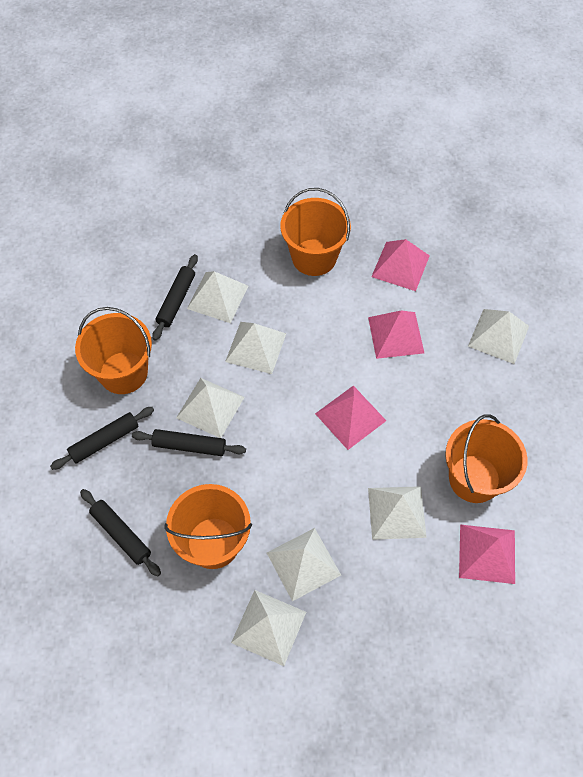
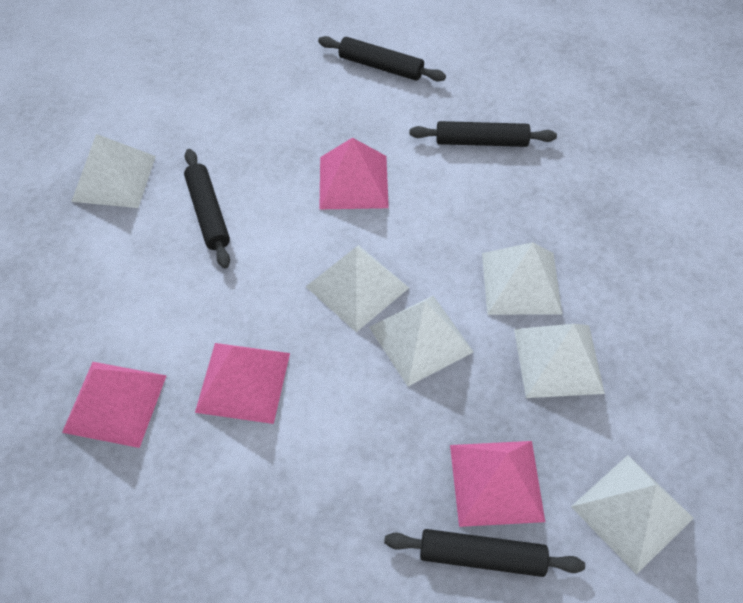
orange bucket: [75,307,152,394] [164,484,252,569] [280,188,351,276] [445,414,528,503] = 4 -> none = 0
white pyramid: [176,378,244,438] [187,271,248,323] [225,322,286,374] [231,590,306,666] [267,528,341,601] [368,486,427,540] [468,309,529,364] = 7 -> [71,134,156,208] [306,245,409,332] [369,296,474,386] [482,242,562,315] [514,324,605,398] [571,455,694,574] = 6

